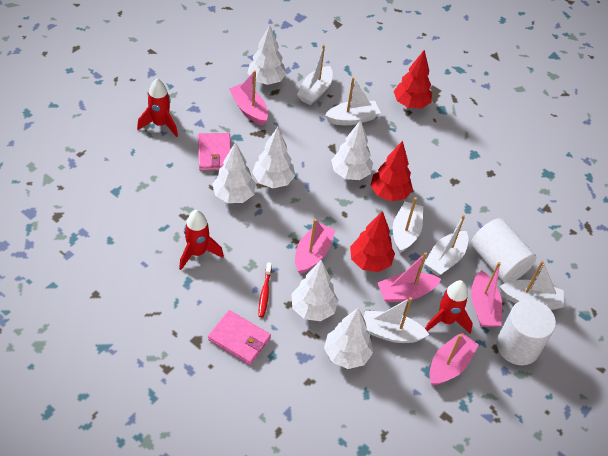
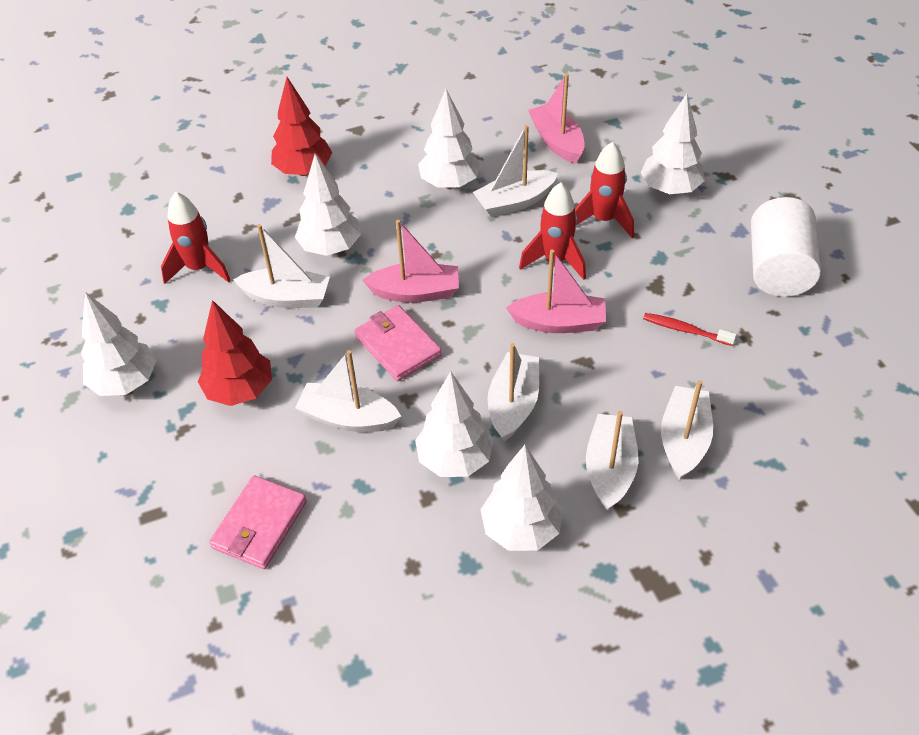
pink boat: [229,70,268,126] [295,219,336,274] [378,252,441,302] [429,332,479,385] [471,262,502,327] = 5 -> [362,220,459,303] [506,249,606,333] [528,73,585,164] = 3
red tree: [350,211,395,272] [370,141,413,202] [394,50,432,108] = 3 -> [198,300,272,406] [271,77,333,176] = 2
white cylinder: [471,218,536,283] [497,299,556,365] = 2 -> [751,197,821,297] = 1

